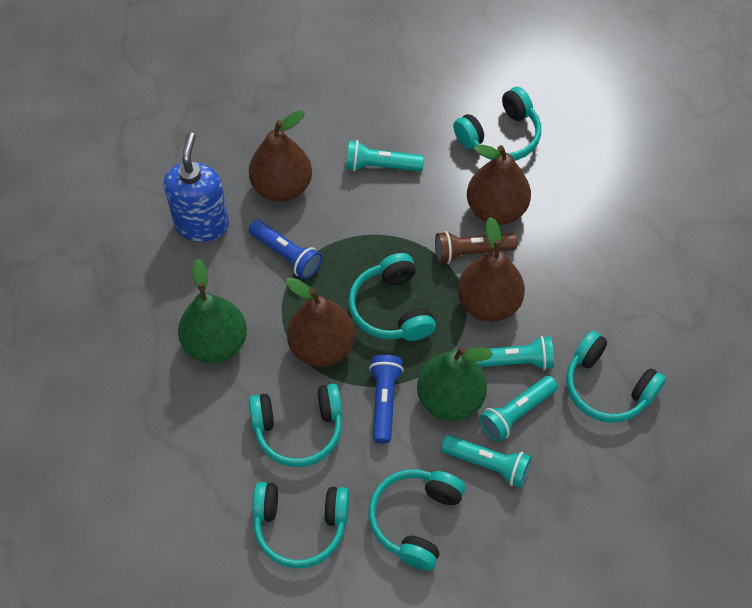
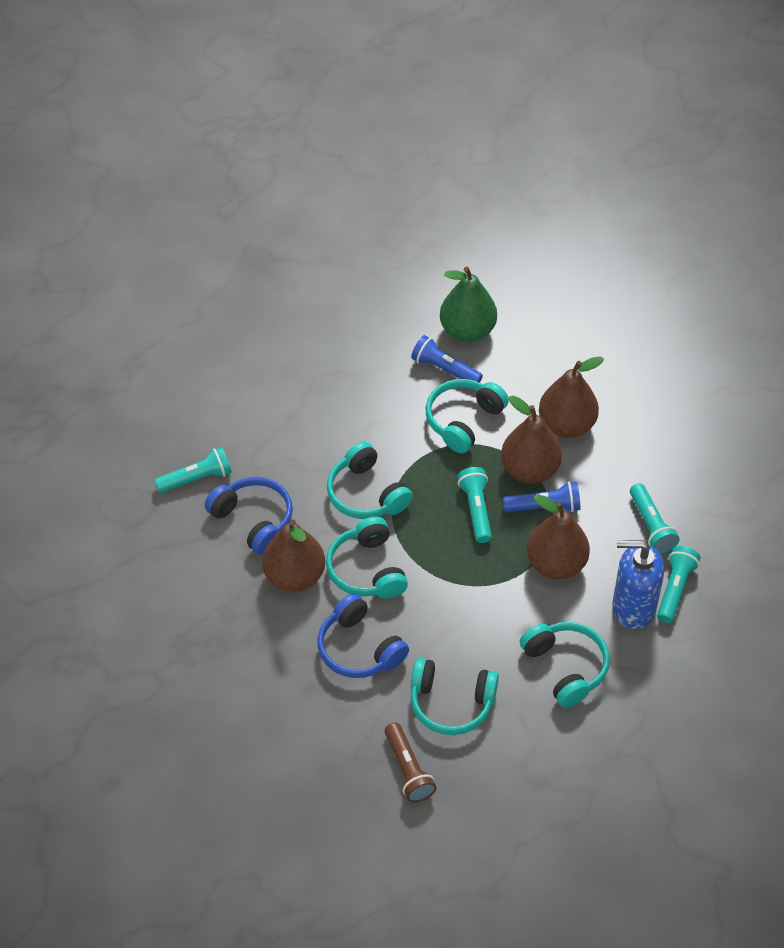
blue headphones: none = 0 -> [205,476,293,555] [317,593,409,678] = 2
green pear: [178,259,247,364] [417,347,493,421] = 2 -> [440,267,497,342] = 1
turquoise headphones: [249,383,343,467] [252,482,349,568] [348,253,436,341] [369,469,465,571] [453,87,541,161] [566,331,666,422] = 6 -> [326,517,408,599] [327,441,413,519] [411,658,499,735] [426,379,509,453] [520,622,610,708] = 5

